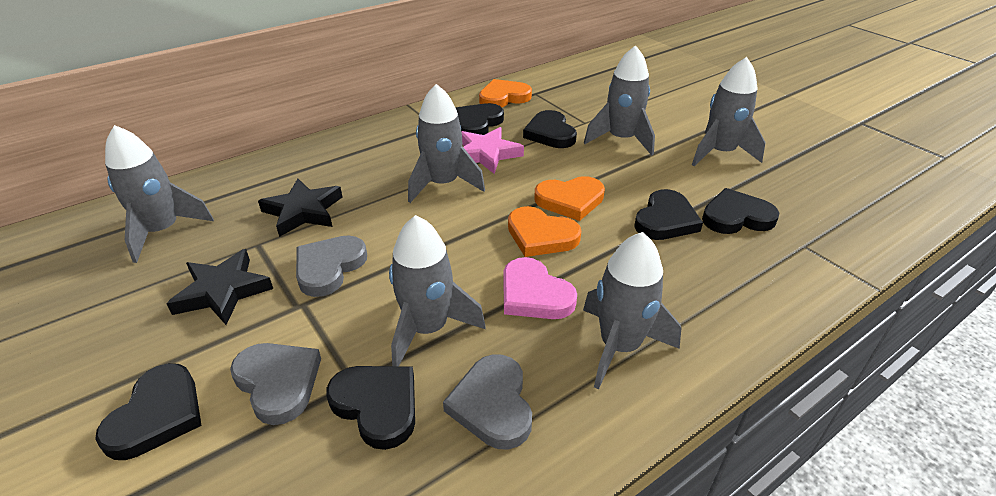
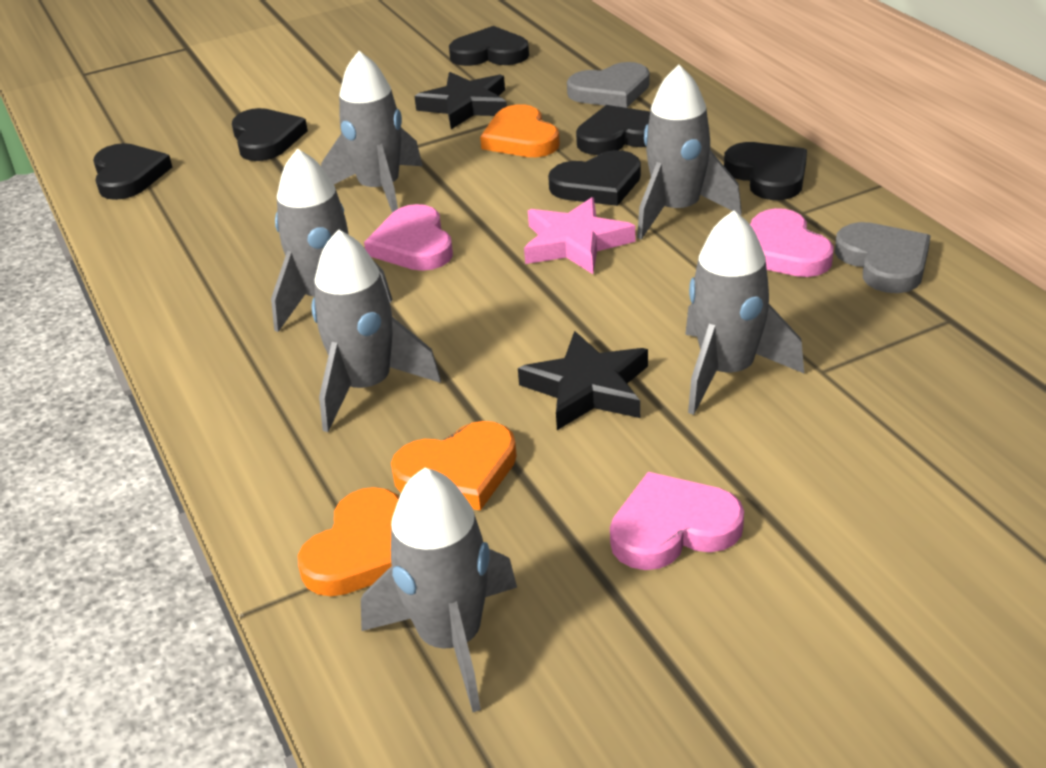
grey heart: [230,343,321,425] [296,235,367,297] [443,354,532,450] = 3 -> [567,62,650,108] [835,222,931,293] = 2
pink heart: [503,257,577,319] = 1 -> [364,204,453,271] [610,472,744,570] [750,208,834,277] = 3

